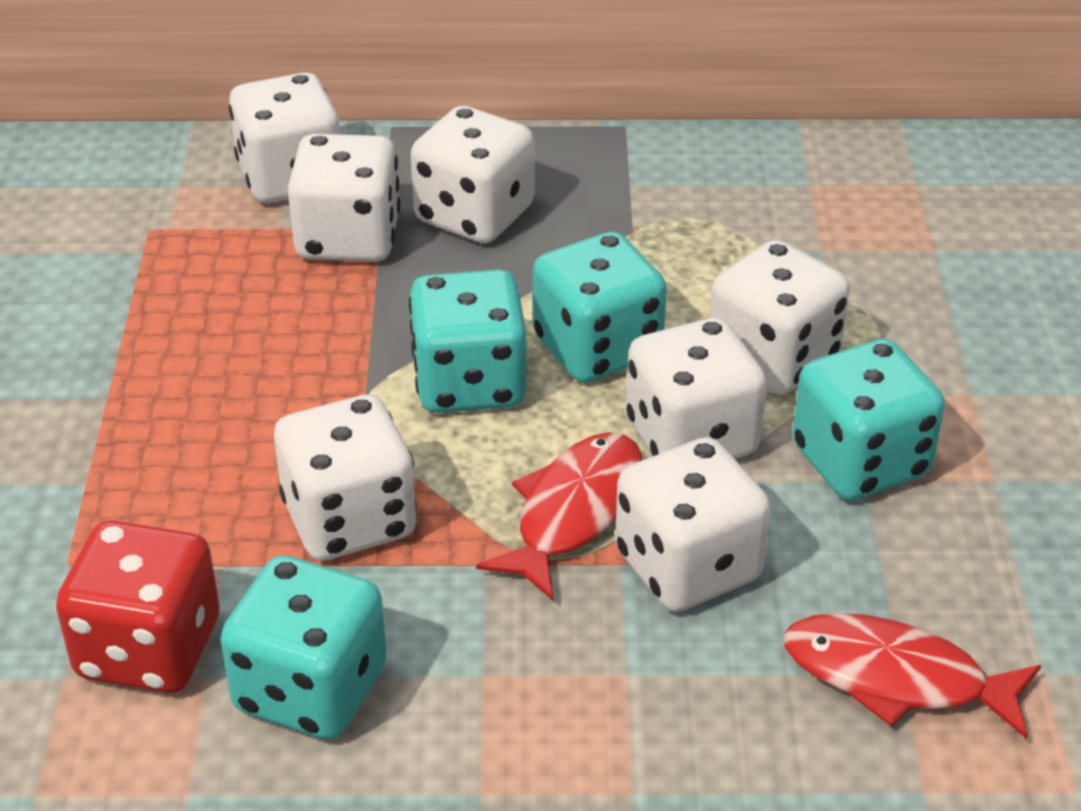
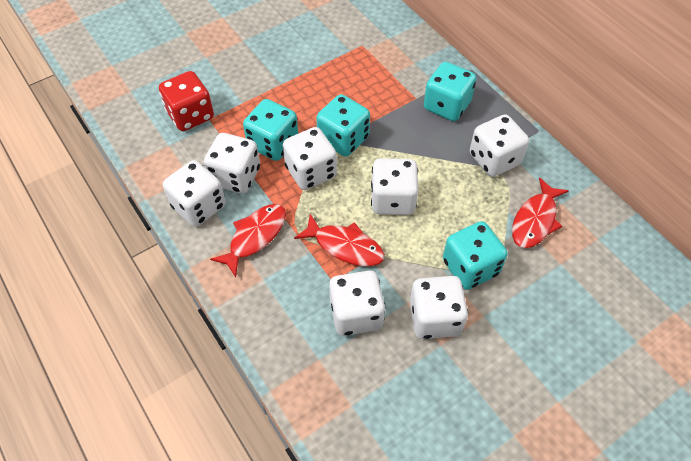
red fish: [476,432,642,601] [783,613,1041,739] = 2 -> [210,204,286,277] [294,214,385,266] [512,177,569,248] = 3

